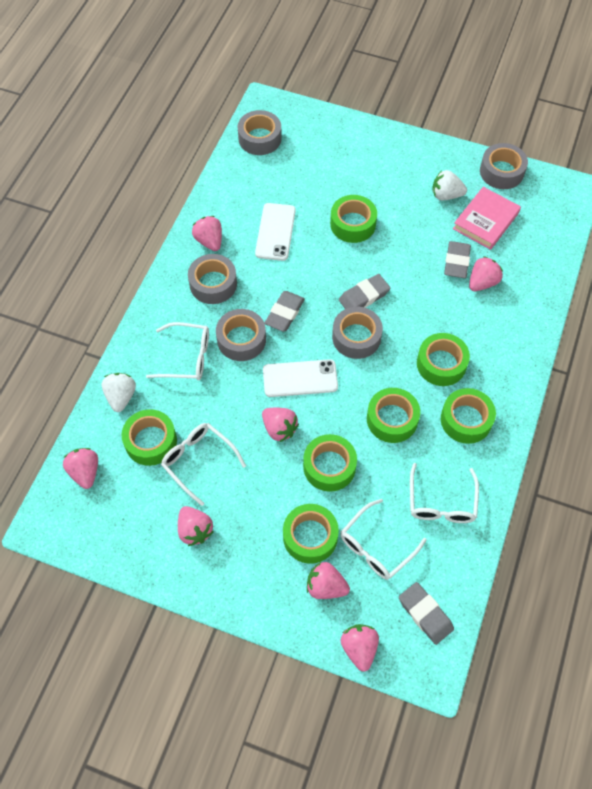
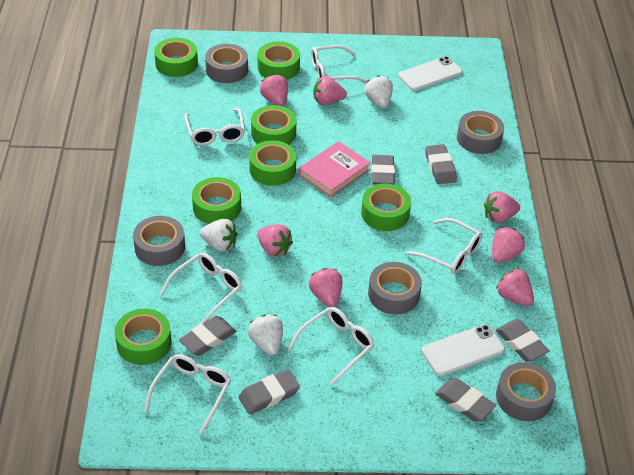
grey eraser: [265,291,305,332] [339,274,390,309] [399,582,454,645] [444,241,471,278] = 4 -> [179,316,236,356] [239,370,300,415] [371,155,395,185] [425,144,457,184] [435,378,496,421] [496,320,549,361] = 6
white glasses: [146,322,209,380] [161,423,246,506] [341,499,427,580] [410,463,479,523] = 4 -> [144,354,231,434] [160,252,242,324] [184,108,245,146] [288,307,375,386] [311,45,367,83] [406,218,482,274] = 6
white strawberry: [102,373,136,412] [432,170,467,200] = 2 -> [200,219,238,252] [248,314,283,355] [365,75,393,108] = 3

